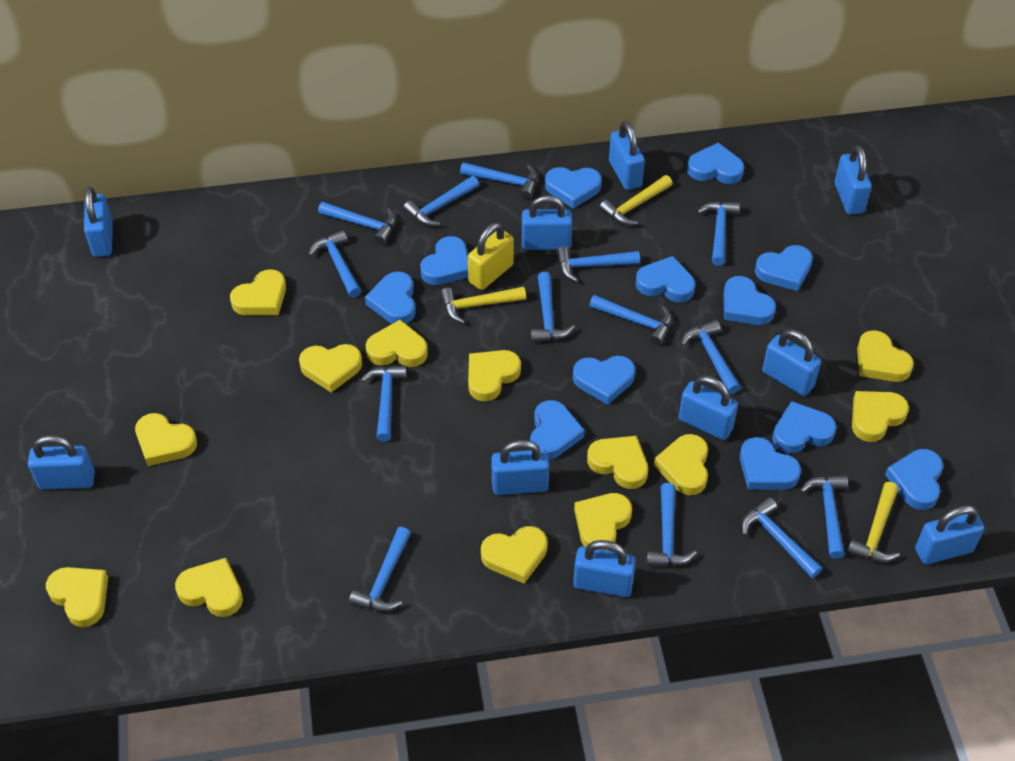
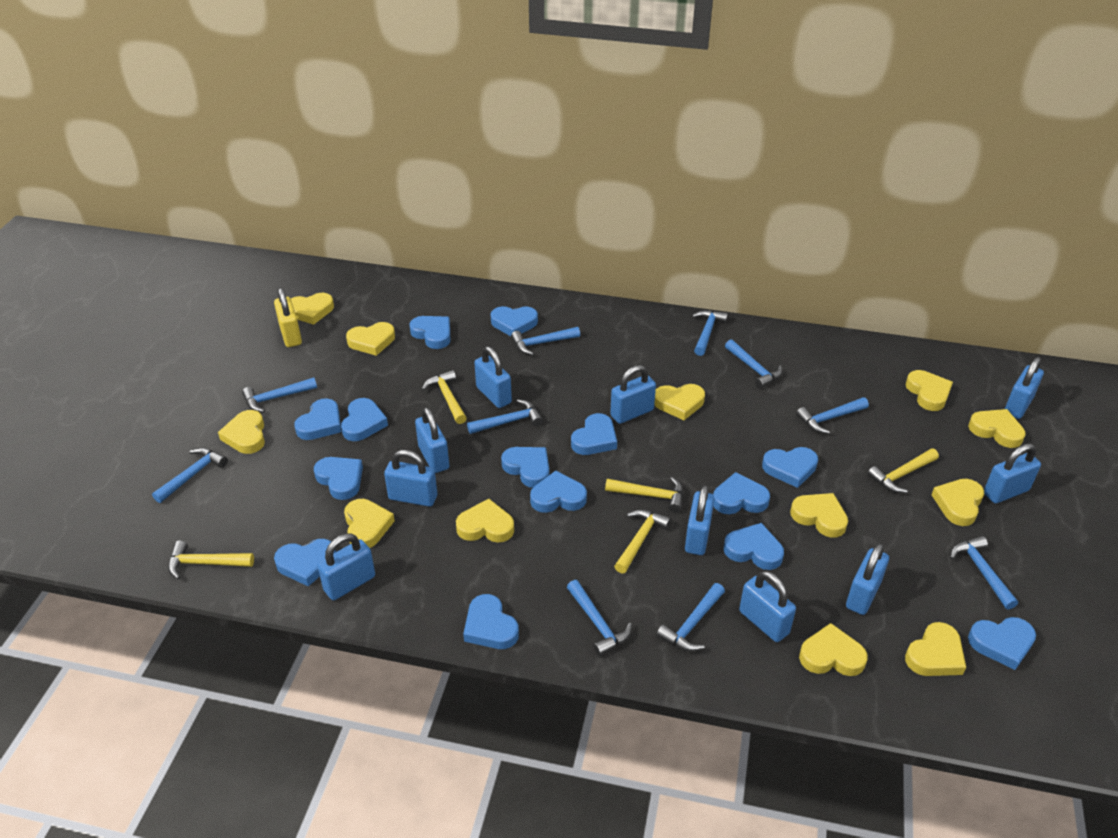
blue hammer: [308,230,361,298] [318,202,396,245] [349,527,411,612] [361,366,407,442] [403,176,479,226] [460,162,537,199] [531,272,575,342] [556,246,640,282] [589,295,672,345] [647,483,697,566] [681,320,741,394] [697,201,740,266] [741,497,823,578] [800,475,848,559] = 14 -> [152,448,228,503] [242,377,317,413] [467,399,543,434] [511,327,580,355] [567,580,632,656] [656,583,725,652] [692,310,728,356] [725,339,782,388] [796,397,869,434] [950,536,1018,610] = 10
blue heart: [365,272,416,324] [420,236,468,285] [530,400,585,459] [545,167,602,208] [573,356,635,405] [636,256,695,302] [687,143,744,184] [723,276,776,325] [740,437,801,490] [755,245,813,291] [772,401,837,453] [885,449,943,510] = 12 -> [274,539,336,586] [294,398,341,440] [314,457,363,500] [341,398,388,441] [409,316,450,349] [463,594,519,649] [490,306,538,336] [501,447,549,488] [530,470,587,513] [571,413,617,455] [713,472,770,514] [724,523,784,570] [762,447,818,488] [968,617,1036,670] = 14
yellow hammer: [440,286,526,324] [599,175,672,226] [847,482,900,562] = 3 -> [168,540,254,579] [422,370,467,424] [605,477,683,512] [614,509,671,573] [868,448,939,493] = 5
yellow heart: [46,567,108,627] [135,413,197,466] [175,558,243,617] [230,269,286,315] [299,344,362,392] [366,320,428,367] [468,350,521,401] [481,526,548,583] [574,493,632,551] [587,436,648,489] [654,434,708,495] [852,391,909,442] [857,330,914,382] = 13 -> [218,410,265,454] [291,293,334,325] [344,499,395,548] [346,322,395,356] [456,499,514,543] [654,384,705,420] [790,493,848,538] [799,623,868,676] [905,622,966,676] [906,370,953,411] [932,479,984,526] [968,409,1026,448] = 12

